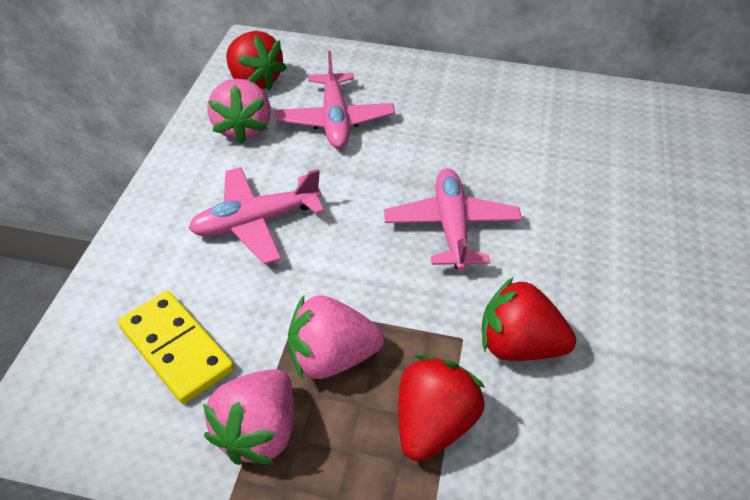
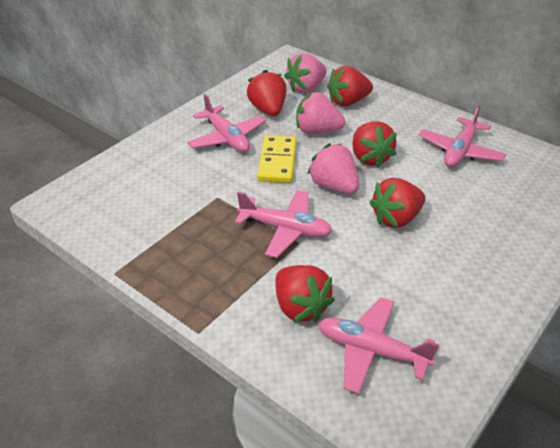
pink plane: [188,167,324,264] [275,51,395,148] [384,168,522,271] = 3 -> [187,94,266,152] [235,190,332,258] [318,297,439,394] [419,105,506,167] = 4
red strawberry: [226,31,287,91] [398,355,485,461] [482,277,576,361] = 3 -> [247,70,286,116] [276,265,335,323] [327,66,373,106] [352,121,397,168] [369,178,425,228] = 5

